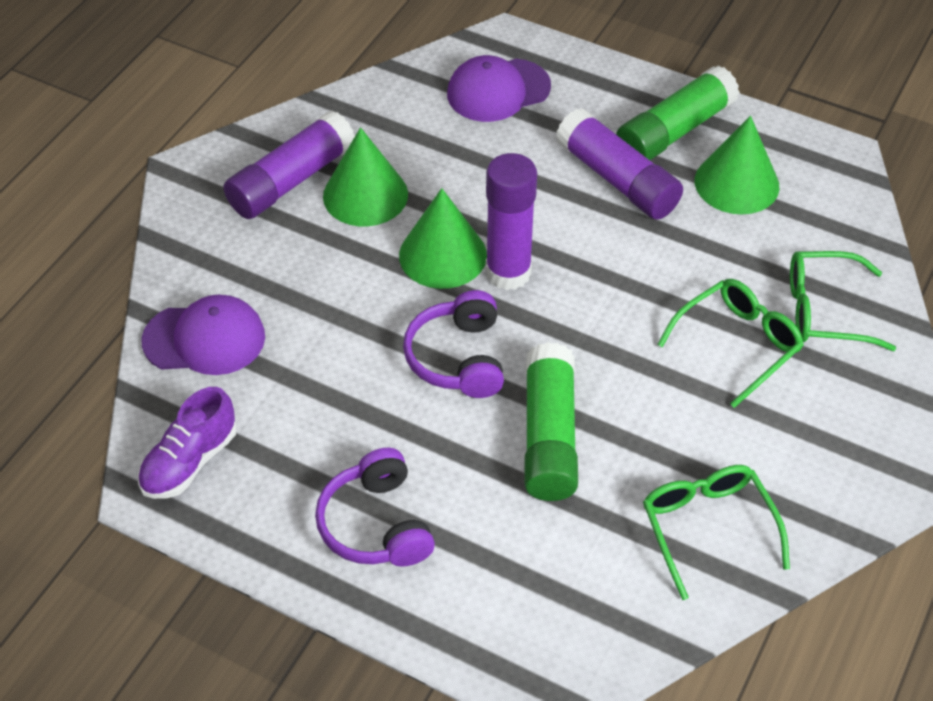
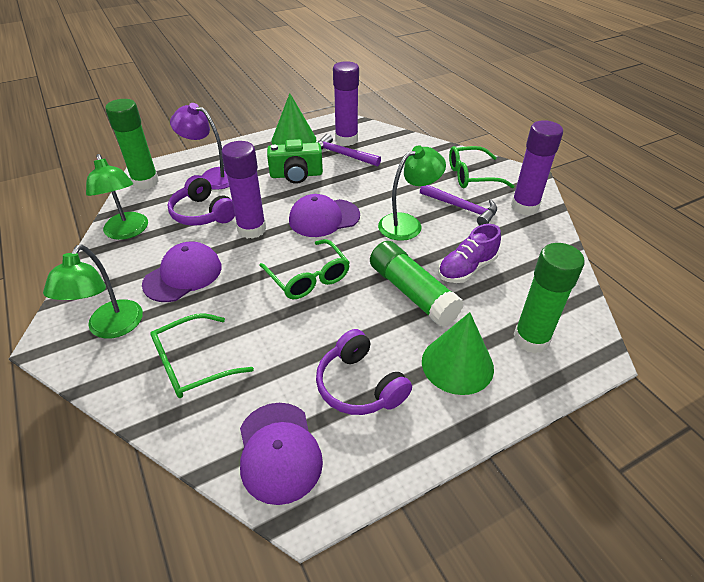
green camera: none = 0 -> [267,139,323,184] = 1
green cone: [323,127,408,226] [399,188,487,289] [695,116,779,214] = 3 -> [272,93,316,145] [422,312,494,395] = 2
green glue stick: [524,342,578,501] [616,65,740,160] = 2 -> [105,99,159,190] [370,241,464,327] [514,243,585,353] = 3
green lamp: none = 0 -> [43,245,143,339] [86,154,148,240] [378,145,446,241] = 3
purple cap: [141,295,265,375] [447,55,551,122] = 2 -> [142,241,222,302] [240,403,323,505] [289,194,360,237] = 3
purple hammer: none = 0 -> [317,134,381,167] [420,185,497,225] = 2
purple lamp: none = 0 -> [170,103,229,190] = 1

